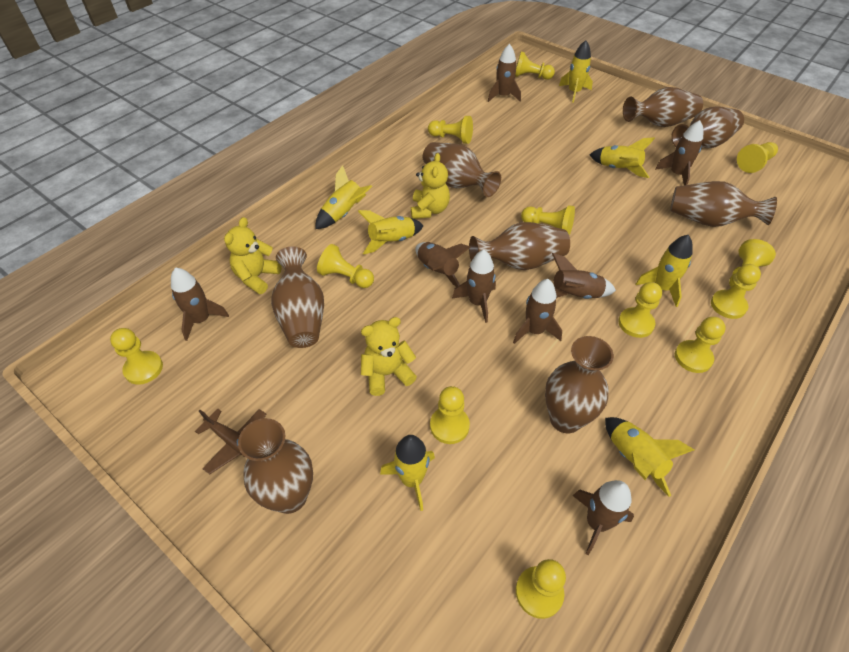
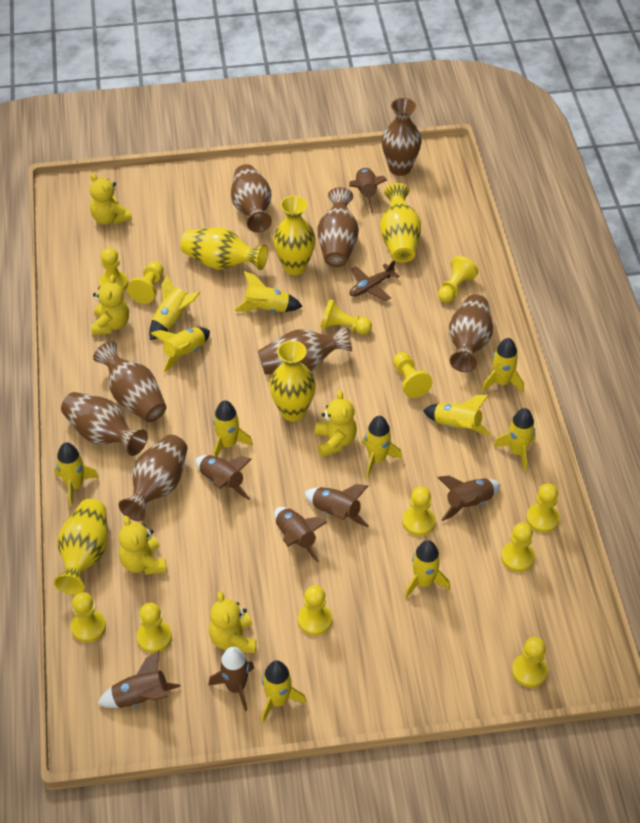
brown rocket: [171,267,229,341] [415,242,471,287] [452,250,496,323] [488,44,521,102] [513,279,562,344] [552,253,616,299] [573,480,634,555] [655,120,703,185] = 8 -> [97,651,181,708] [196,455,251,500] [208,647,254,711] [274,507,327,563] [304,484,369,527] [349,167,387,213] [437,476,501,521] = 7
yellow rocket: [315,165,372,229] [358,210,424,255] [380,435,435,511] [559,40,593,103] [590,137,655,178] [605,417,694,497] [636,235,693,307] = 7 -> [55,442,99,507] [149,274,201,340] [150,327,210,372] [213,400,253,457] [234,271,303,312] [261,660,306,723] [362,416,402,478] [405,540,450,598] [423,395,491,435] [482,338,524,392] [493,408,536,472] = 11
yellow teddy bear: [224,217,282,294] [361,317,417,396] [411,153,450,219] = 3 -> [90,173,132,225] [91,275,129,336] [119,516,167,575] [209,591,256,653] [315,390,357,457] = 5
yellow vase: none = 0 -> [54,499,108,595] [181,227,268,270] [269,340,316,422] [273,196,316,275] [380,183,421,263] = 5

